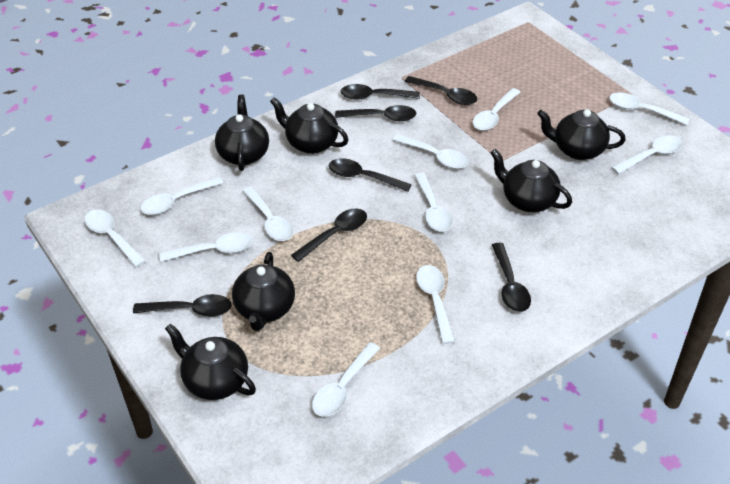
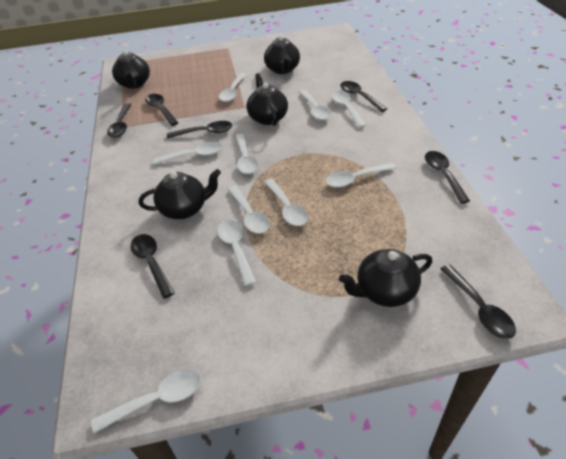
black teapot: [165,324,256,400] [215,95,269,171] [232,252,295,331] [270,97,348,154] [490,149,572,212] [537,109,626,160] = 6 -> [112,50,150,89] [139,169,221,219] [246,73,288,126] [264,35,300,74] [339,249,432,307] = 5
white spoon: [84,210,146,267] [140,176,223,215] [159,232,252,262] [242,186,294,241] [312,342,380,417] [393,134,469,169] [414,173,453,232] [416,265,455,344] [473,88,520,131] [609,92,689,125] [611,135,683,174] = 11 -> [91,369,201,433] [153,142,223,165] [217,220,256,286] [219,73,247,102] [227,186,270,234] [235,134,258,174] [264,179,308,226] [299,90,331,120] [325,163,396,188] [332,91,366,128] = 10

